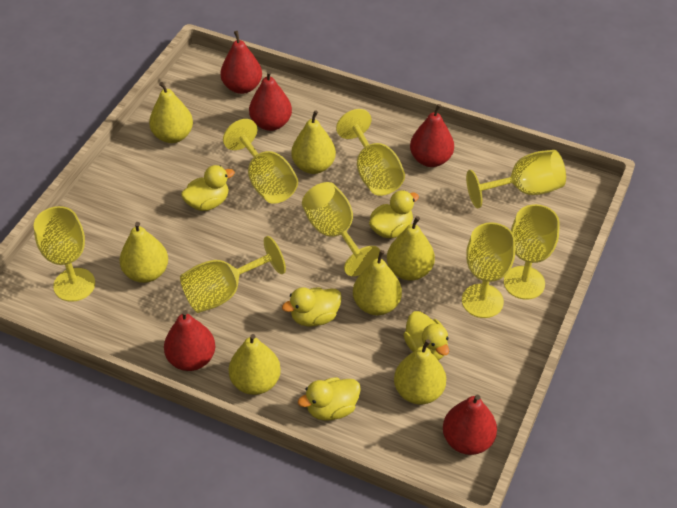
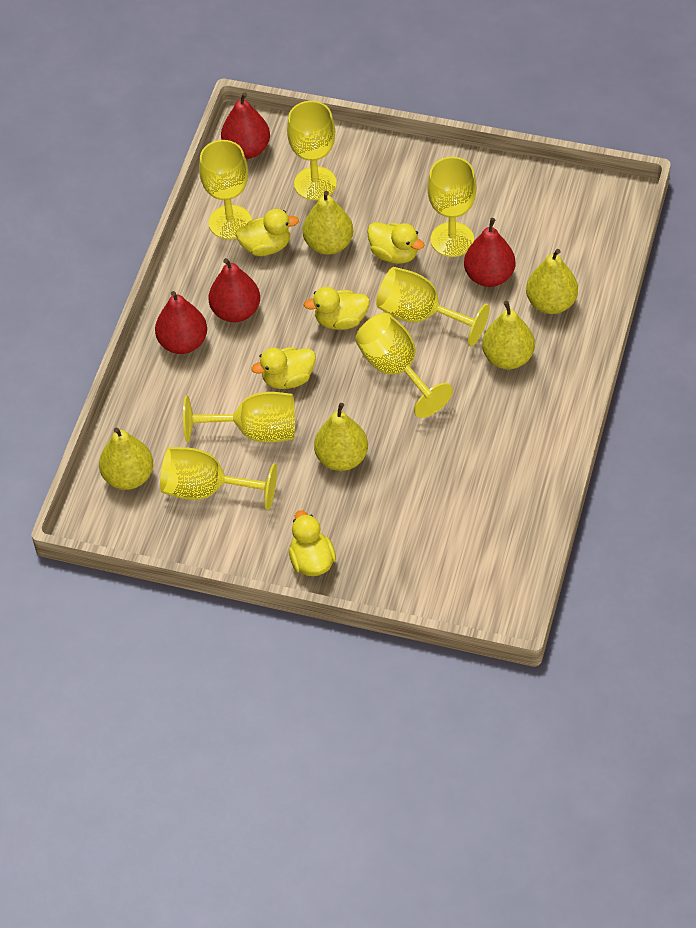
red pear: [164,310,215,371] [220,31,262,94] [249,71,292,131] [410,104,454,167] [443,395,497,455] = 5 -> [155,291,207,354] [209,258,260,322] [221,92,270,159] [464,218,515,287] = 4
yellow goblet: [34,206,95,302] [180,236,286,313] [223,119,298,204] [302,182,380,276] [336,109,405,196] [462,222,515,318] [466,150,566,209] [504,204,560,300] = 8 -> [160,447,277,510] [183,392,295,443] [199,140,252,239] [287,101,337,200] [355,313,453,418] [376,267,490,347] [427,157,477,257] = 7
yellow pear: [120,222,168,283] [149,82,193,143] [229,334,281,395] [291,110,336,174] [353,250,402,315] [387,216,435,281] [394,339,446,404] = 7 -> [99,428,153,490] [303,191,353,255] [314,403,368,471] [482,301,535,369] [526,249,578,314] = 5

